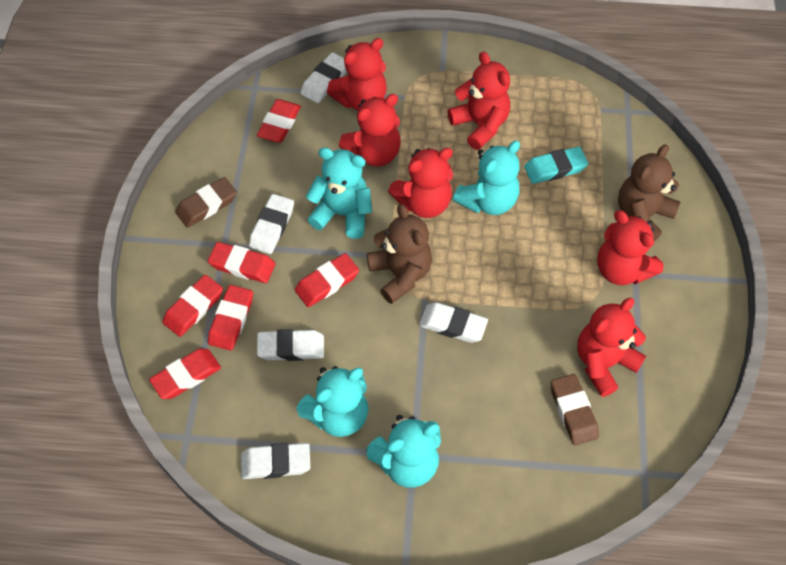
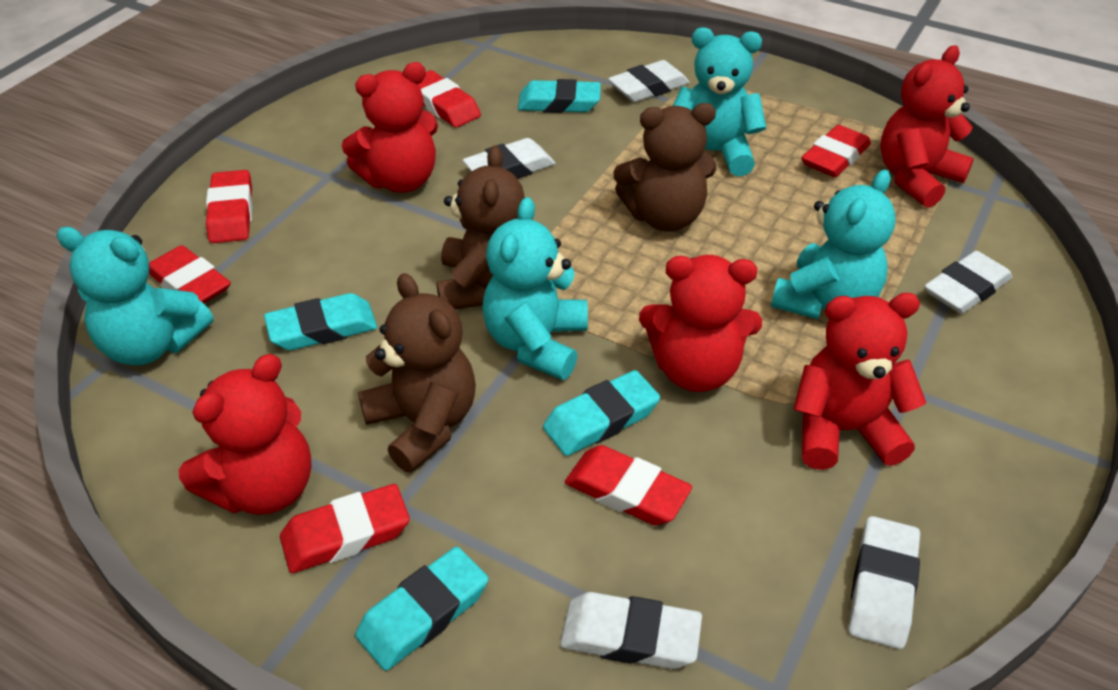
brown eraser: [175,177,237,228] [550,374,599,445] = 2 -> none = 0
brown teddy bear: [367,204,432,304] [618,144,680,241] = 2 -> [358,273,476,473] [436,146,525,309] [613,103,716,231] = 3
red teddy bear: [327,38,387,111] [338,94,401,167] [388,148,453,218] [447,51,510,150] [577,298,646,397] [597,210,664,285] = 6 -> [179,354,312,515] [342,62,438,193] [639,255,762,392] [793,293,926,470] [880,45,974,208] = 5
turquoise eraser: [524,147,588,184] = 1 -> [264,293,377,350] [355,547,489,671] [518,79,601,113] [543,370,660,456] = 4

